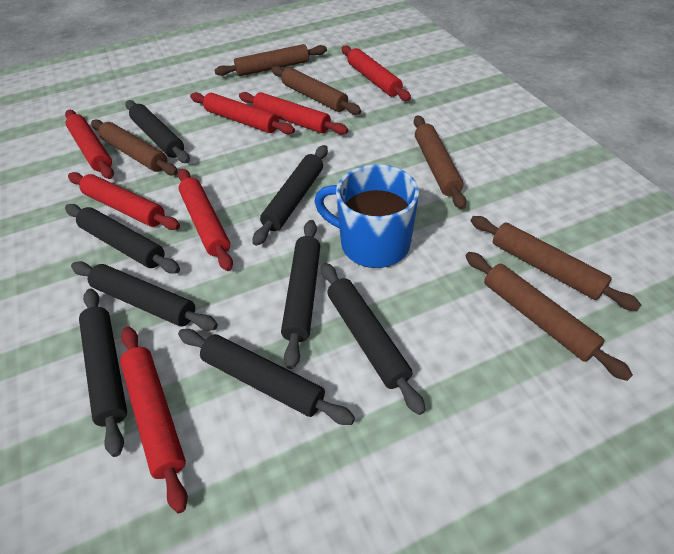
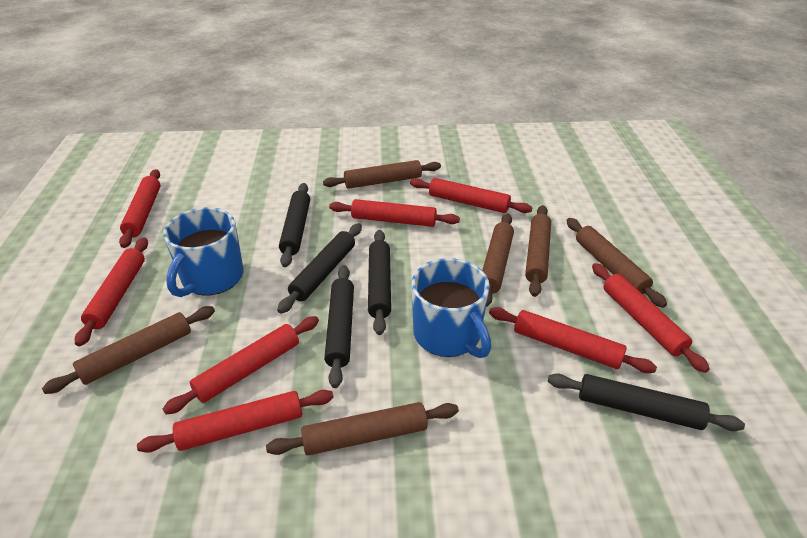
black rolling pin: [65,204,180,274] [71,261,218,331] [79,288,127,457] [125,100,190,163] [178,329,355,425] [252,145,328,246] [281,220,320,369] [321,263,425,415] = 8 -> [277,223,362,314] [279,183,310,267] [324,265,354,388] [368,230,391,335] [548,374,745,431] = 5
blue mug: [314,164,419,268] = 1 -> [163,207,243,297] [411,258,491,358] = 2
red rolling pin: [65,110,114,179] [68,172,180,230] [120,326,188,514] [178,169,233,271] [190,92,295,134] [239,92,348,135] [341,45,411,101] = 7 -> [75,238,148,346] [119,169,160,248] [137,390,334,453] [163,316,319,415] [329,199,460,227] [410,178,532,213] [489,307,657,373] [592,263,710,373] = 8

